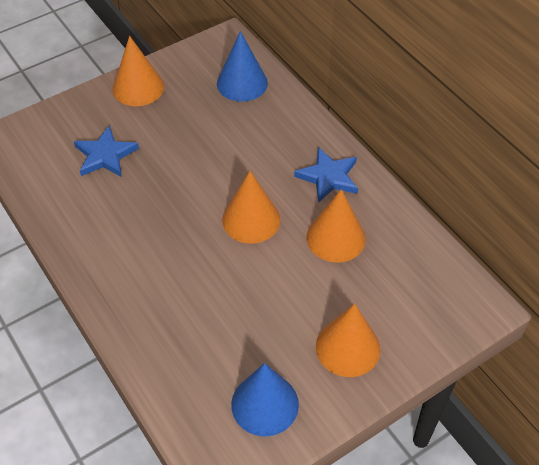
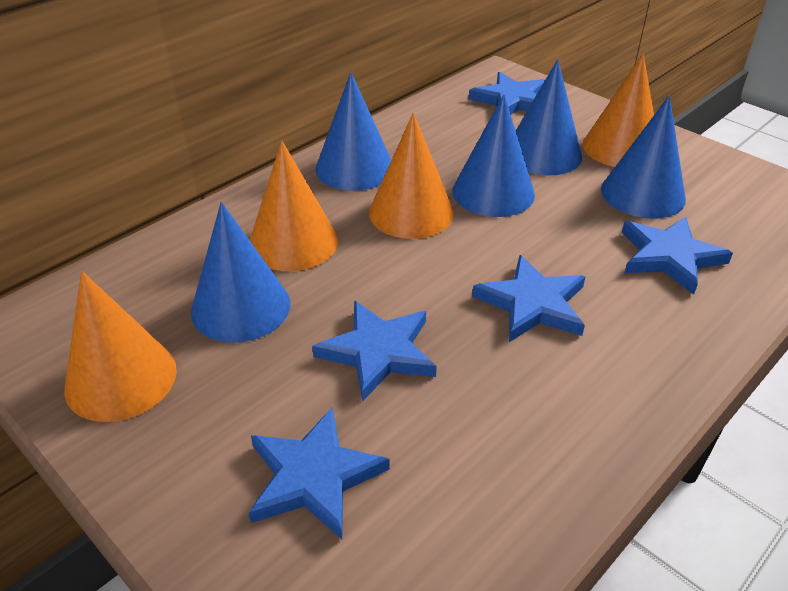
blue cone: [217,31,268,102] [231,363,299,436] = 2 -> [191,202,290,343] [315,72,391,191] [452,94,535,217] [516,59,582,176] [601,96,686,219] = 5
blue star: [74,126,139,177] [294,147,358,203] = 2 -> [249,407,390,539] [312,301,437,401] [469,72,545,114] [472,255,586,342] [622,217,733,295] = 5

